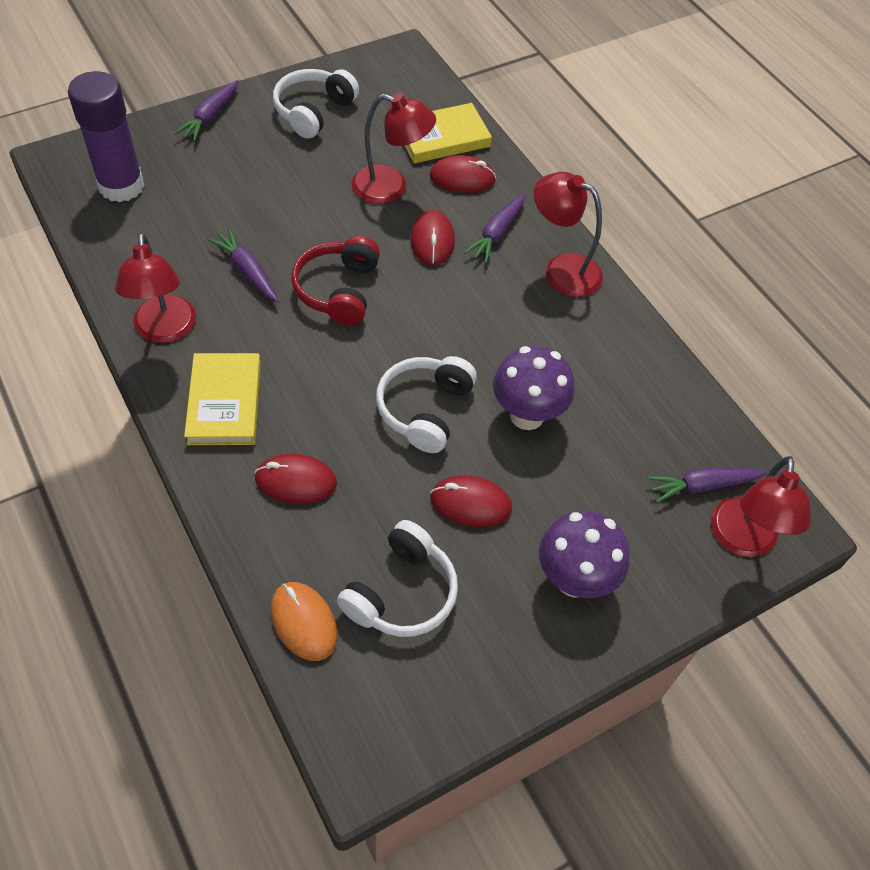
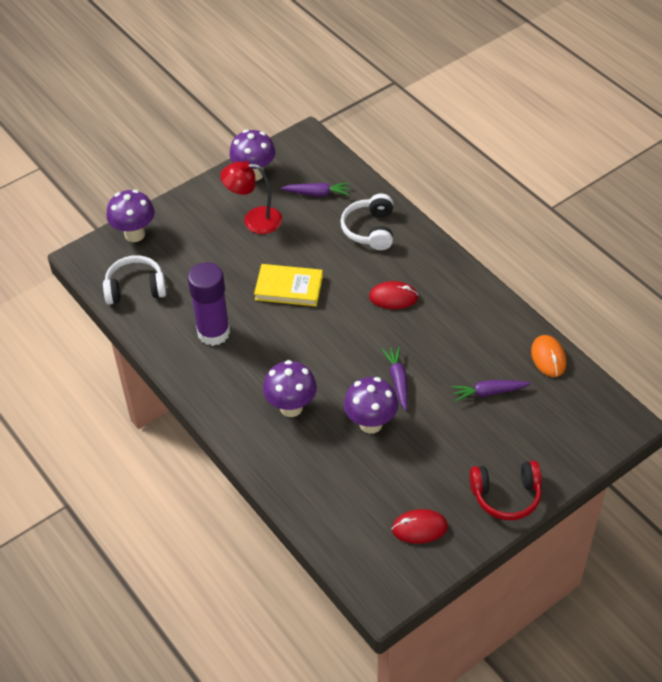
purple carrot: [174,80,238,142] [208,228,279,302] [464,194,525,263] [647,467,768,503] = 4 -> [280,183,350,196] [382,346,408,411] [451,380,531,402] = 3
purple mushroom: [493,346,574,430] [539,510,630,598] = 2 -> [107,189,155,242] [229,130,276,181] [263,360,317,417] [344,377,398,434] = 4
red lamp: [115,233,196,343] [352,93,436,204] [534,172,603,297] [711,456,811,557] = 4 -> [221,161,282,234] = 1
red mouse: [254,453,337,504] [410,210,455,266] [430,155,496,193] [430,475,512,527] = 4 -> [369,281,419,309] [392,509,448,544] = 2
white headphones: [273,69,359,139] [337,520,458,637] [376,356,477,453] = 3 -> [103,255,166,305] [340,193,393,250] = 2
yellow book: [184,353,261,445] [404,103,492,163] = 2 -> [254,264,323,306] = 1

